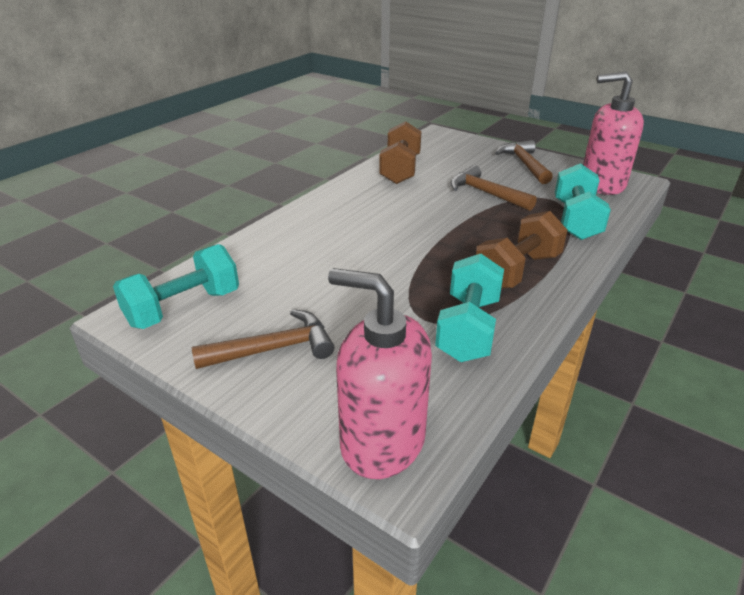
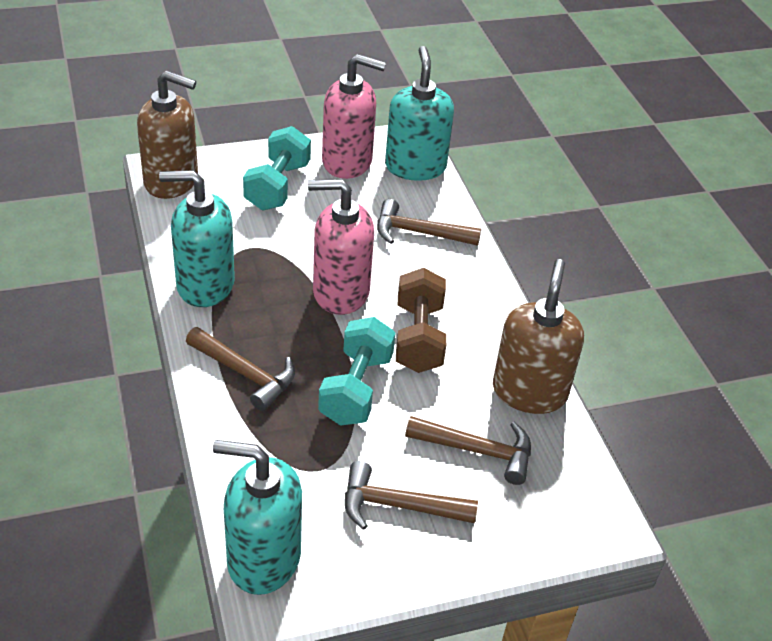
brown dumbbell: [379,121,421,184] [476,211,567,289] = 2 -> [396,268,446,373] = 1
brown hammer: [192,309,334,369] [450,165,537,211] [495,140,553,184] = 3 -> [186,327,295,411] [345,461,478,530] [377,199,481,246] [405,416,531,485] = 4
brown soap dispenser: none = 0 -> [137,71,198,199] [493,259,584,414] = 2
turquoise dumbbell: [113,244,239,329] [435,254,504,362] [555,163,611,240] = 3 -> [243,126,311,211] [318,317,395,426] = 2
turquoise soap dispenser: none = 0 -> [159,170,235,307] [213,440,302,595] [385,46,454,181] = 3

